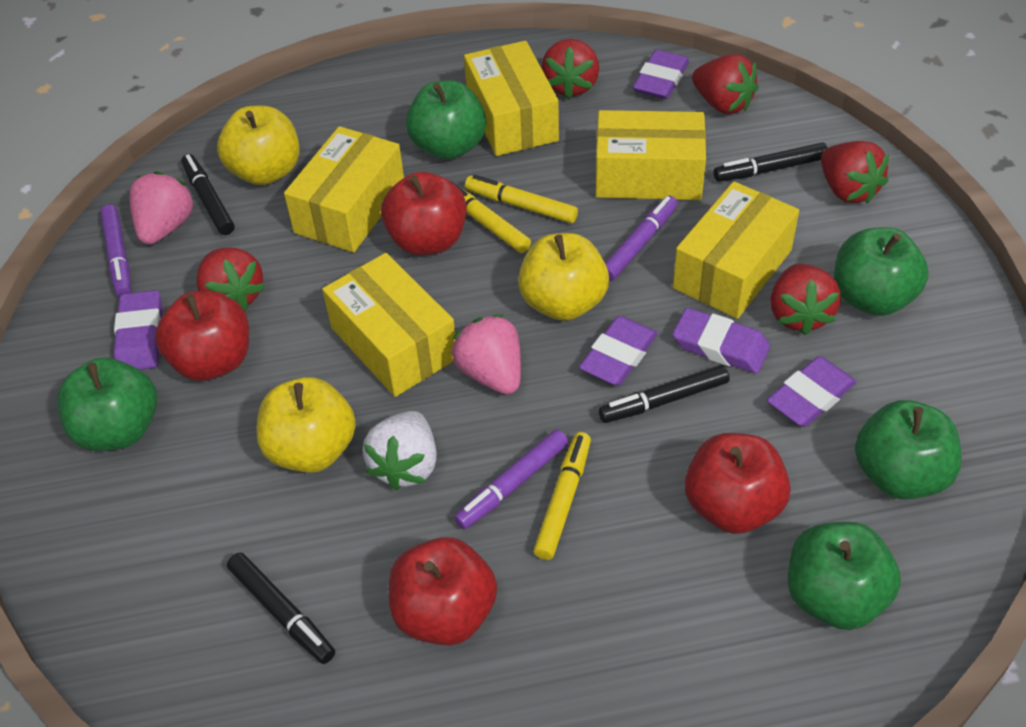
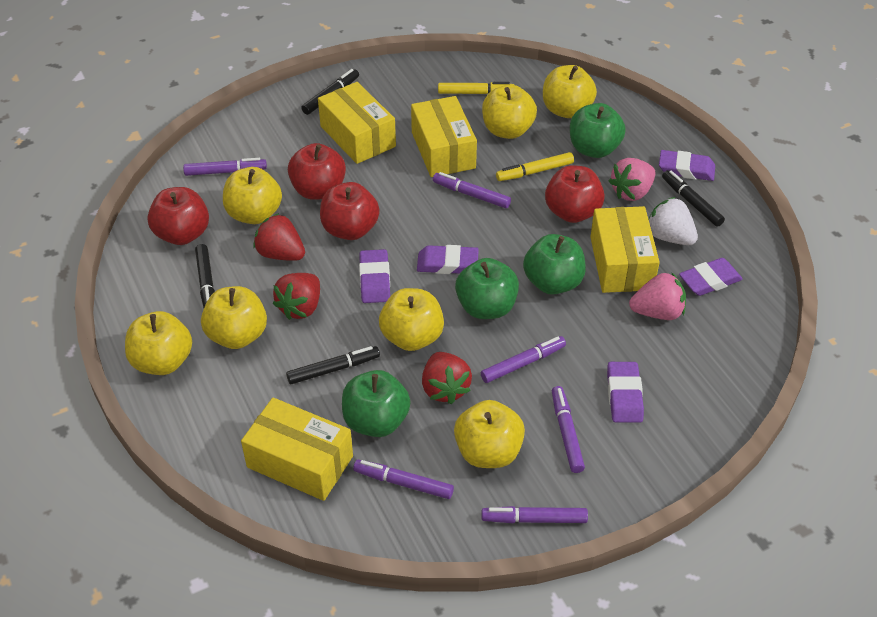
green apple: [57,358,157,451] [406,80,486,160] [788,522,901,630] [834,227,929,316] [855,400,962,499] = 5 -> [342,370,411,437] [455,258,519,319] [523,234,586,295] [570,103,626,158] = 4
purple marker: [100,205,131,297] [454,429,568,529] [605,196,678,281] = 3 -> [183,158,267,176] [353,460,454,499] [433,172,511,208] [481,336,566,383] [482,506,588,523] [552,386,585,473] = 6
red strawberry: [196,248,265,312] [541,39,599,99] [692,54,759,114] [770,264,841,335] [821,141,889,204] = 5 -> [253,213,305,261] [273,273,320,320] [422,352,472,404] = 3
yellow apple: [217,106,300,185] [256,377,356,473] [518,233,609,321] = 3 -> [125,311,192,375] [201,286,267,349] [223,167,282,224] [379,288,444,351] [454,400,525,468] [482,85,537,139] [543,65,597,118] = 7
yellow box: [284,126,404,253] [322,253,455,397] [464,41,559,156] [596,110,706,200] [673,182,799,319] = 5 -> [241,398,353,501] [318,82,396,164] [411,96,477,177] [590,206,660,293] = 4
yellow marker: [451,181,531,253] [465,175,578,223] [533,432,591,560] = 3 -> [438,82,514,94] [496,152,574,181] = 2

